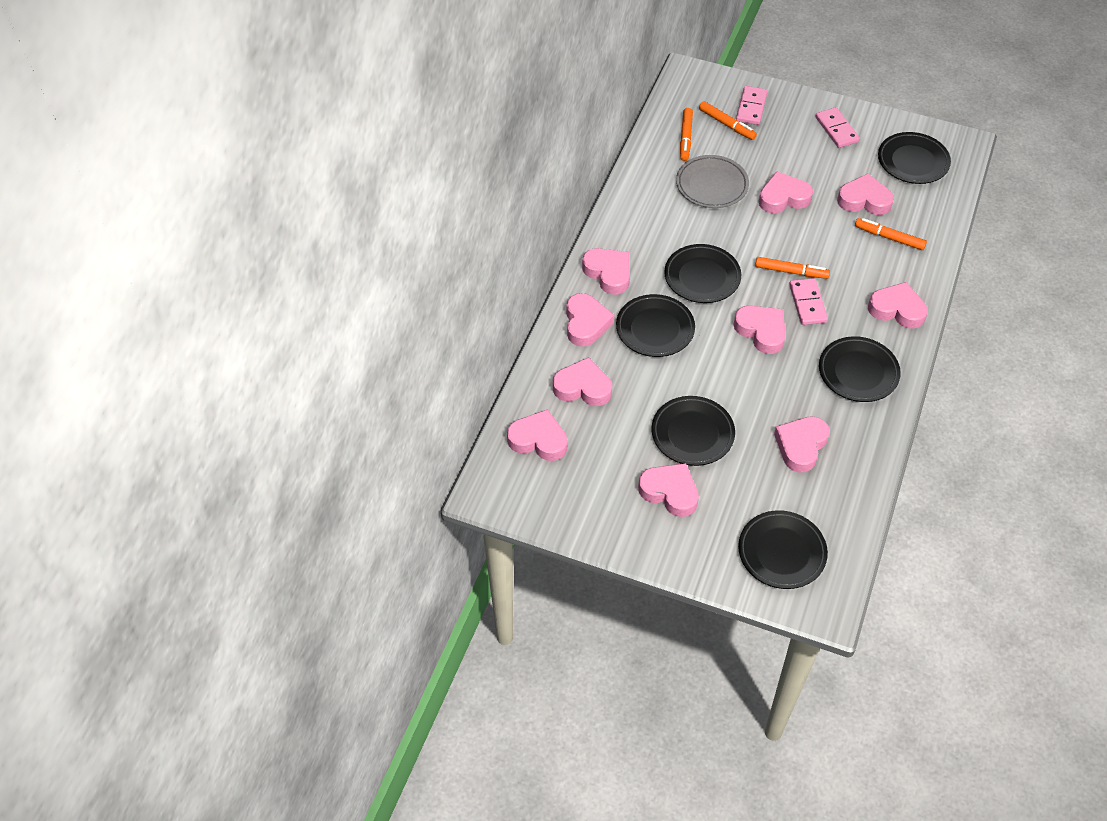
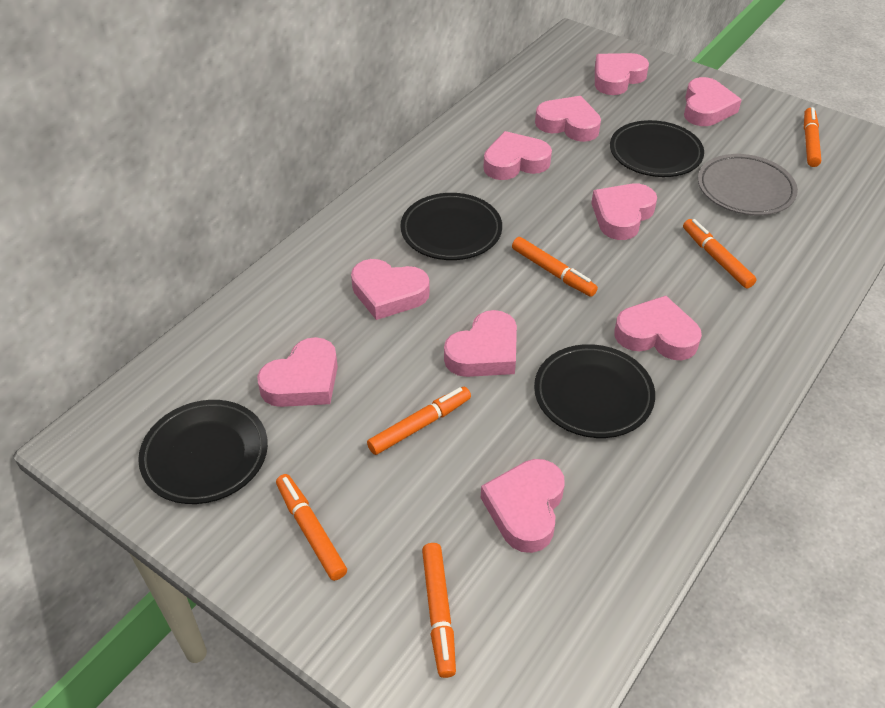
black plate: [616,294,695,357] [652,396,735,466] [664,244,741,303] [738,510,828,589] [819,336,901,402] [878,132,951,184] = 6 -> [138,400,268,504] [400,193,502,260] [534,344,655,438] [610,120,704,177] = 4
orange marker: [680,108,693,161] [699,101,757,140] [755,257,830,279] [855,218,927,250] = 4 -> [276,474,347,581] [367,387,471,455] [422,543,456,678] [512,237,598,297] [683,219,757,289] [804,107,821,167] = 6
pink domino: [736,86,768,125] [789,278,828,325] [815,107,860,148] = 3 -> none = 0

